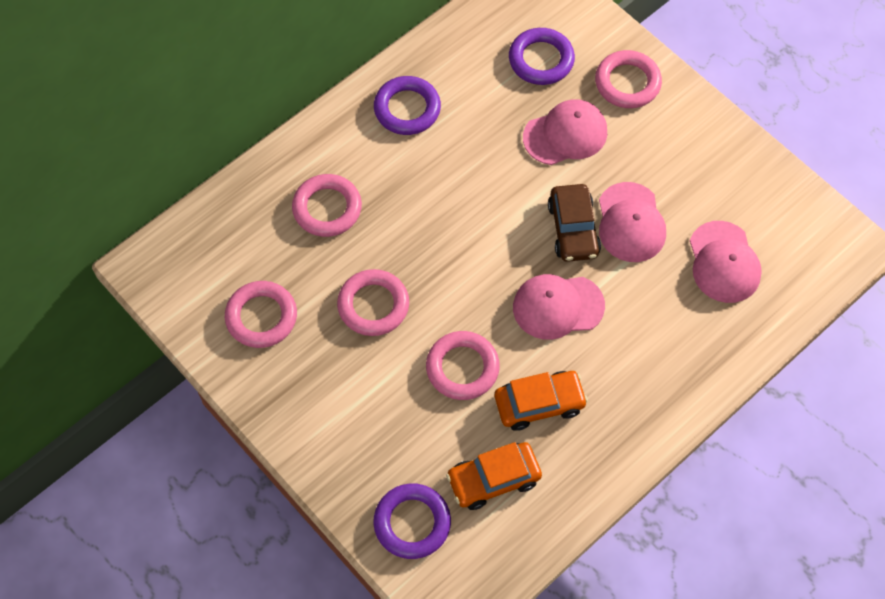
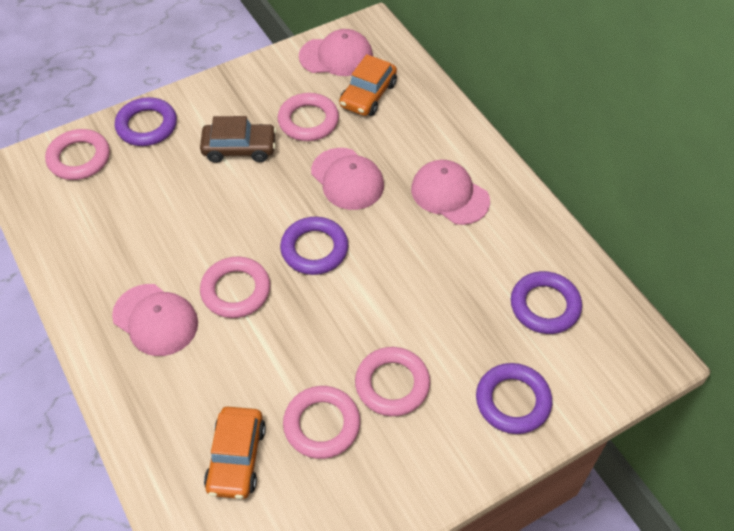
purple ring: [373,483,451,559] [374,76,441,135] [509,28,575,85] = 3 -> [115,97,177,146] [280,217,348,275] [476,363,552,434] [511,271,582,334] = 4

